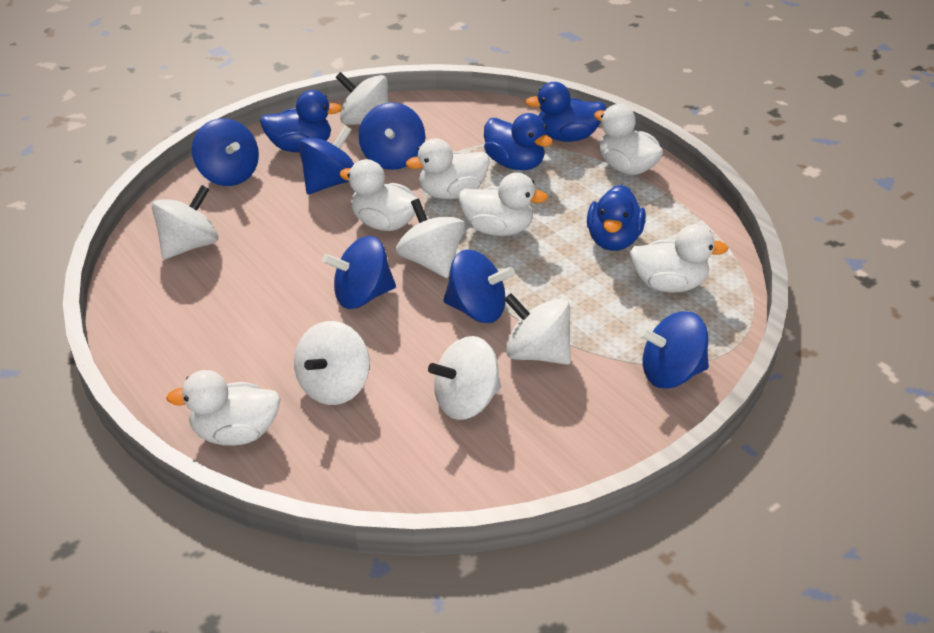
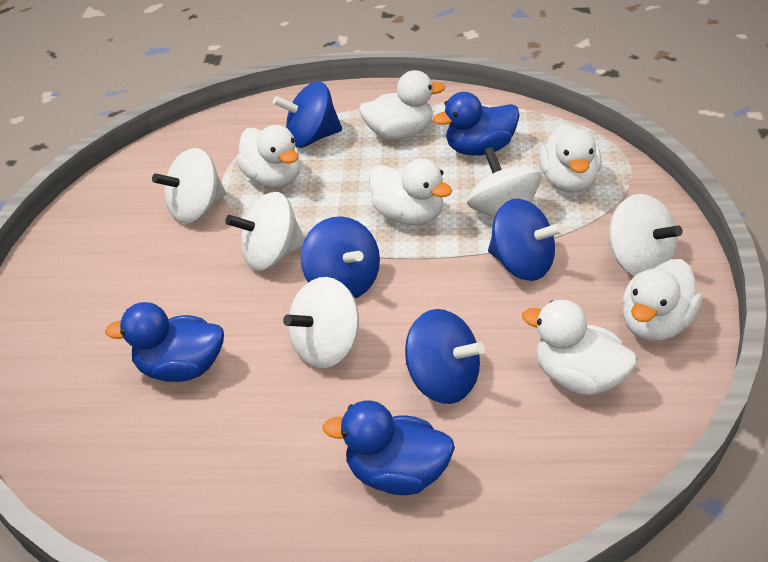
blue duck: [260,90,342,152] [484,113,553,170] [525,82,606,142] [587,185,646,251] = 4 -> [105,302,224,382] [323,400,455,495] [433,92,520,156] = 3
blue spinning top: [192,118,259,186] [298,126,354,194] [322,236,396,309] [359,102,425,170] [443,249,515,323] [639,311,709,389] = 6 -> [273,82,342,148] [301,216,380,298] [405,309,485,404] [488,199,564,281] = 4
white spinning top: [152,185,218,259] [294,321,370,405] [335,72,389,125] [396,199,465,278] [428,336,501,420] [504,293,571,365] = 6 -> [152,148,226,223] [225,192,305,271] [283,277,359,368] [467,147,542,218] [608,194,683,276] = 5

